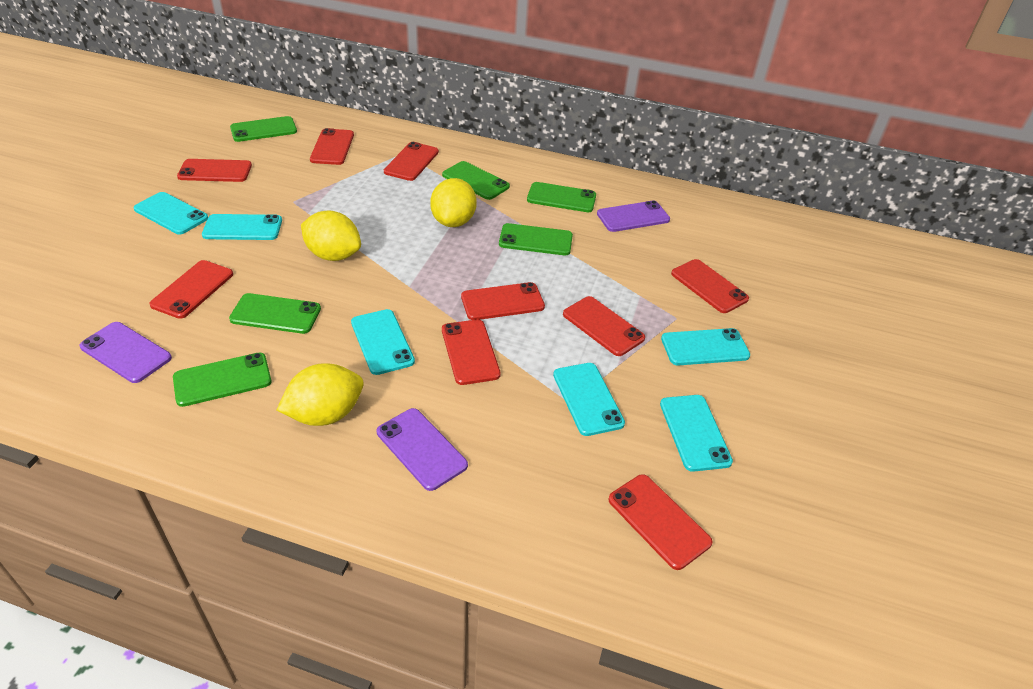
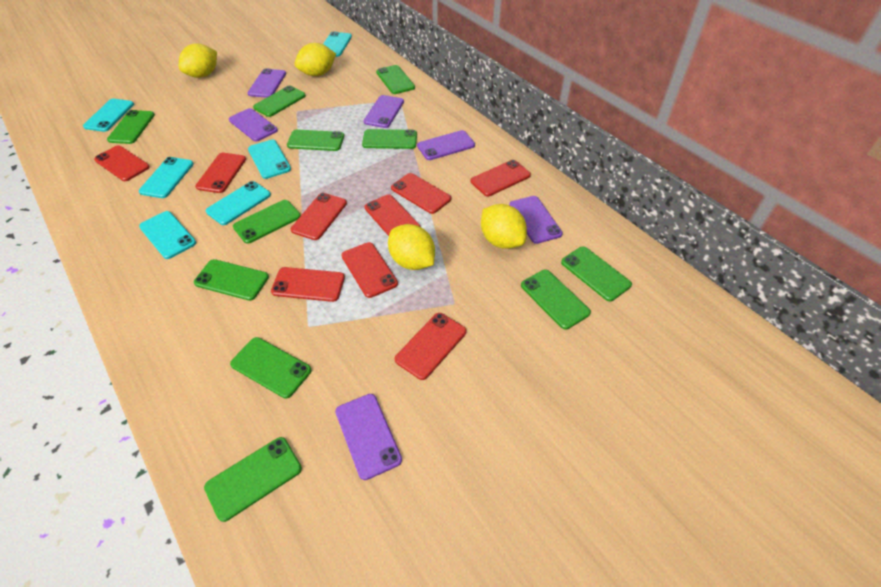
green phone: [173,353,271,407] [229,293,321,334] [230,116,297,142] [442,161,510,200] [499,223,573,255] [527,182,596,212] = 6 -> [107,110,155,144] [194,259,269,301] [204,437,302,522] [230,337,311,399] [233,200,301,244] [253,86,306,117] [287,130,344,151] [362,129,417,149] [376,65,415,94] [521,270,591,329] [561,246,632,301] = 11
purple phone: [80,322,172,383] [377,408,468,491] [597,200,670,232] = 3 -> [229,108,278,141] [247,68,286,98] [335,394,402,480] [364,95,404,128] [417,130,475,160] [509,196,563,244] = 6
yellow lemon: [277,363,364,426] [301,211,361,261] [430,178,477,227] = 3 -> [179,44,217,78] [295,43,336,76] [388,224,435,270] [481,204,527,249] = 4

